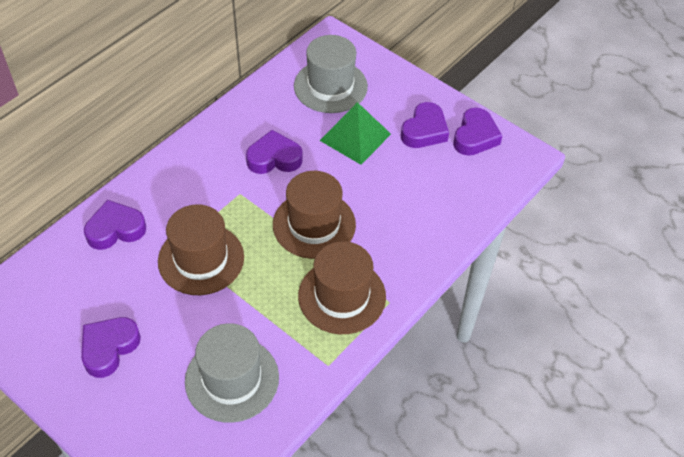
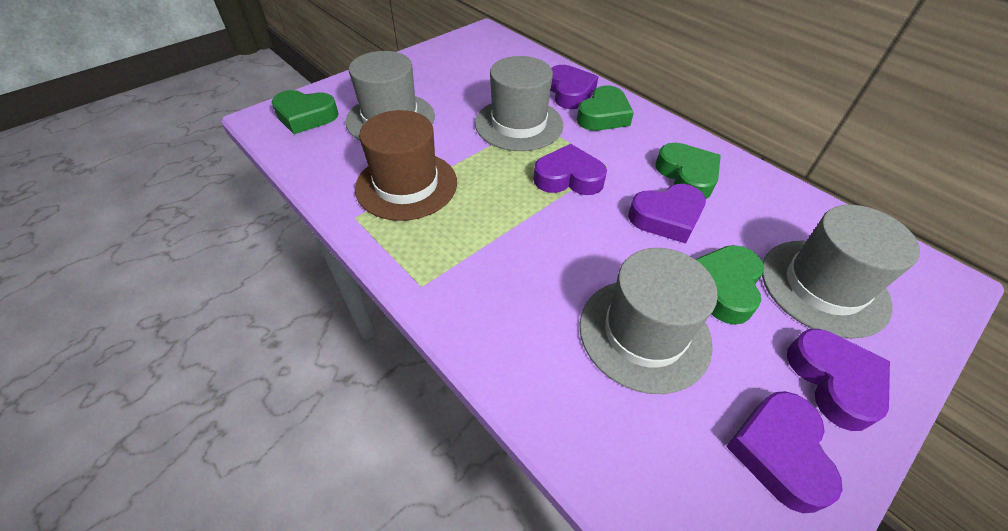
brown hat: [158,204,244,295] [273,171,356,259] [298,241,386,334] = 3 -> [355,110,457,221] = 1
green heart: none = 0 -> [272,90,339,134] [577,85,634,131] [655,143,721,199] [695,245,764,325] = 4
green pyramid: [320,102,391,165] = 1 -> none = 0
grey hat: [185,323,279,423] [294,35,368,113] = 2 -> [346,51,435,140] [475,56,563,151] [580,248,718,394] [762,205,920,338] = 4

